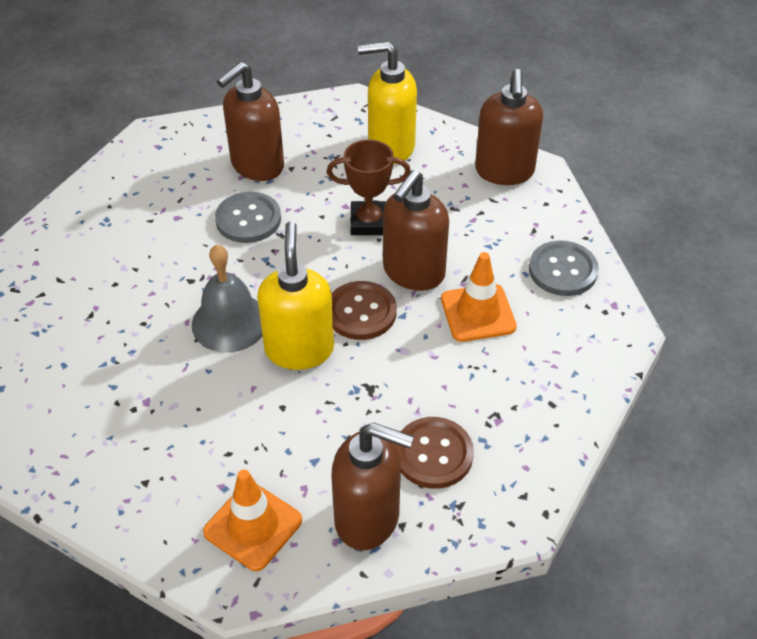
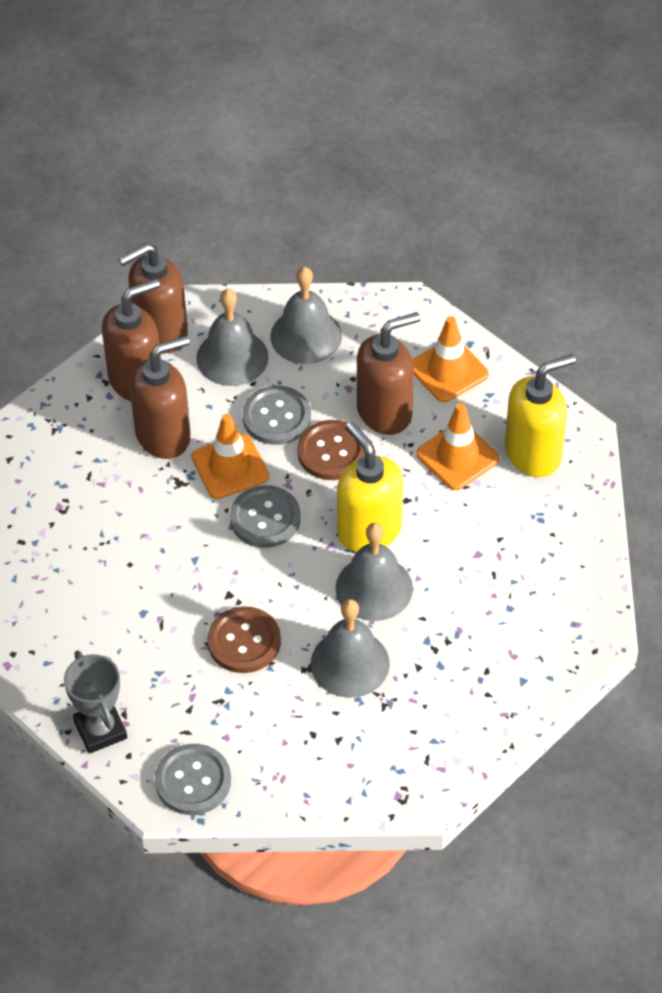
brown trophy: [327,139,411,235] = 1 -> none = 0
grey bell: [192,245,262,353] = 1 -> [196,289,269,386] [270,267,342,364] [311,599,390,698] [335,523,413,621] = 4
grey button: [215,192,281,243] [529,241,599,296] = 2 -> [155,744,231,815] [230,485,301,548] [242,386,311,445] = 3
grey trophy: none = 0 -> [64,650,127,754] = 1
orange traffic cone: [203,470,302,571] [441,252,517,342] = 2 -> [191,414,269,499] [412,316,489,402] [417,403,499,490] = 3

